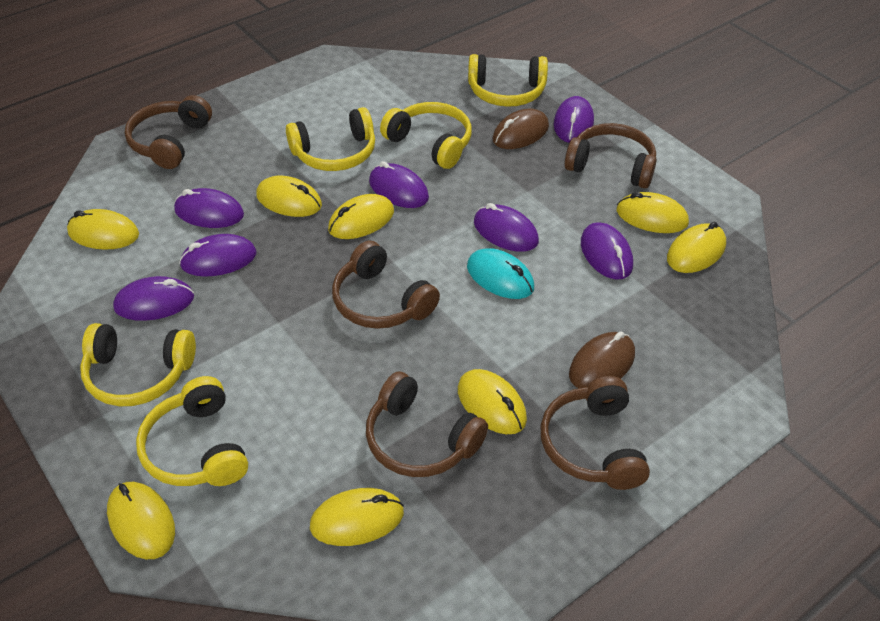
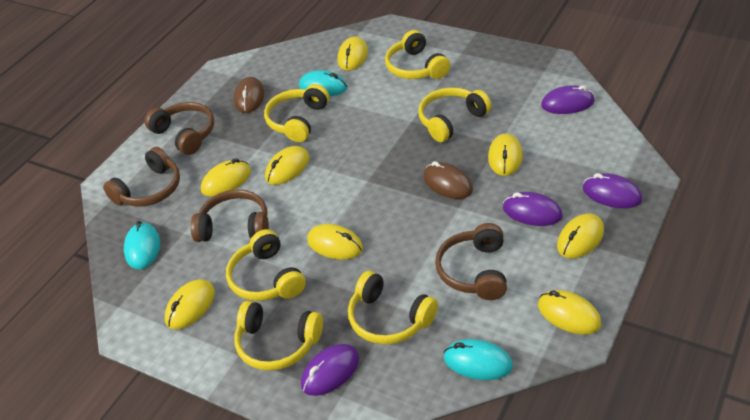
brown headphones: [125,95,212,169] [332,241,440,329] [366,371,488,477] [541,376,650,490] [565,123,657,188] = 5 -> [103,147,180,207] [145,102,214,155] [190,190,269,242] [435,223,507,300] = 4
purple mouse: [113,276,194,321] [174,188,244,228] [179,234,257,277] [369,161,429,208] [474,203,539,252] [554,96,594,143] [581,222,633,280] = 7 -> [301,344,359,396] [503,192,563,226] [541,85,595,114] [583,173,642,208] = 4
turquoise mouse: [467,248,534,299] = 1 -> [124,221,160,269] [299,70,347,96] [443,339,513,380] = 3
yellow headphones: [80,323,196,406] [136,376,248,486] [286,107,375,171] [380,102,472,169] [468,54,548,107] = 5 -> [226,229,306,301] [234,301,323,371] [264,84,329,142] [348,271,438,344] [385,30,450,79] [418,87,492,142] = 6

